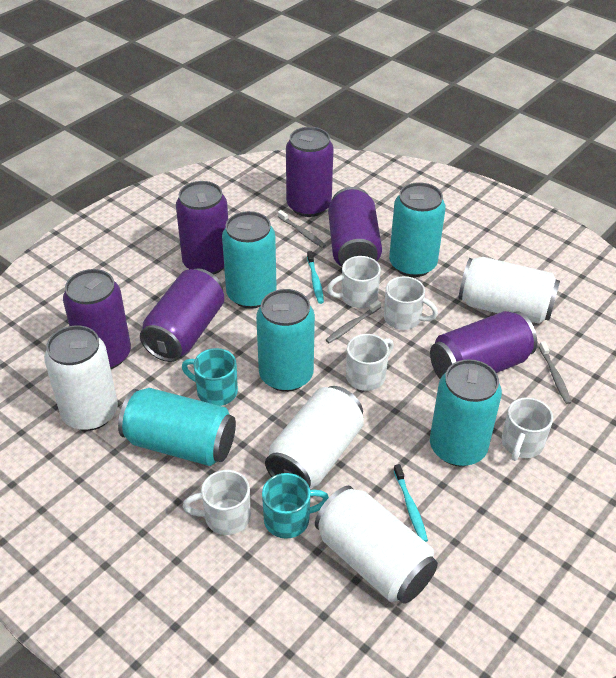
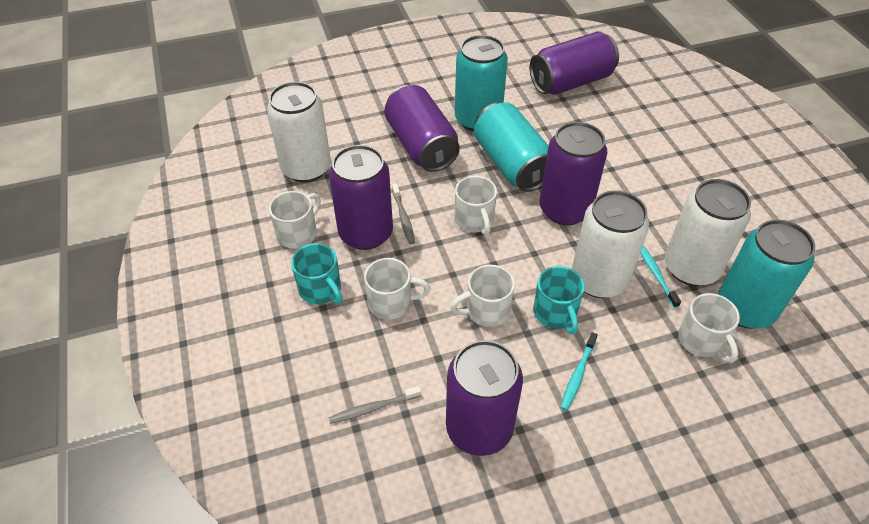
grey toothbrush: [278,210,326,248] [326,300,381,343] [539,341,572,404] = 3 -> [329,386,421,424] [392,184,415,244] = 2
purple can: [63,269,131,369] [140,269,224,362] [176,181,228,275] [286,127,334,217] [328,187,382,266] [430,311,537,379] = 6 -> [329,145,393,250] [384,85,460,172] [446,340,523,456] [530,31,619,95] [540,122,607,225] = 5
turquoise can: [118,388,236,466] [222,211,277,309] [256,289,315,392] [389,182,446,277] [430,359,502,466] = 5 -> [455,35,508,131] [474,102,549,192] [718,219,815,329] = 3
white can: [44,325,118,431] [265,386,364,488] [315,486,438,604] [459,257,560,324] = 4 -> [267,82,331,182] [572,190,649,298] [665,179,751,286] = 3

